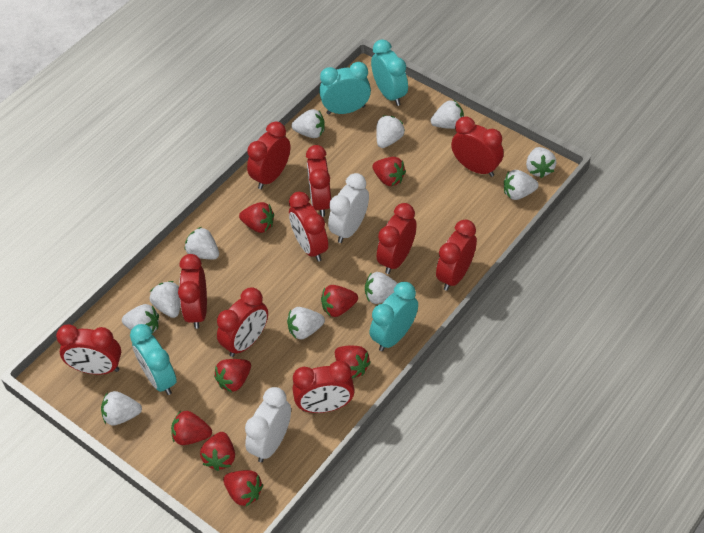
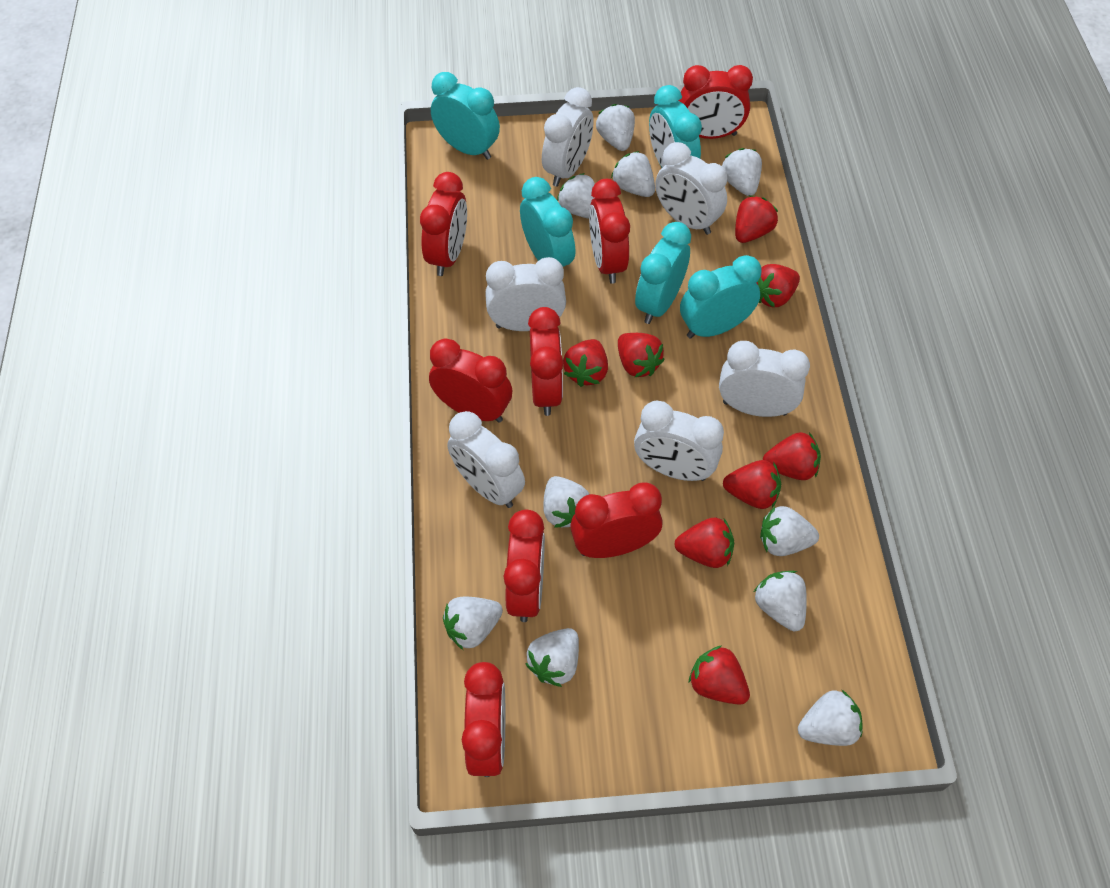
red clock: [56,324,121,375] [178,254,207,329] [217,288,268,357] [247,122,290,189] [289,192,328,262] [293,361,355,413] [306,145,331,217] [377,203,417,274] [436,219,477,291] [451,117,504,177] = 10 -> [420,172,467,276] [429,338,512,423] [462,662,505,777] [504,510,545,622] [528,307,563,416] [570,482,662,558] [589,179,630,284] [678,65,753,139] = 8
turquoise clock: [130,324,177,395] [319,62,371,114] [370,282,418,351] [371,39,408,106] = 4 -> [431,72,500,160] [520,177,575,267] [635,222,691,324] [649,85,702,168] [680,255,762,339] = 5
white clock: [245,387,291,462] [328,173,369,243] = 2 -> [447,411,525,508] [485,257,566,331] [542,87,594,187] [634,401,724,481] [655,142,727,235] [719,341,810,417] = 6
white strawberry: [101,391,142,425] [122,304,159,334] [150,281,180,318] [185,227,219,260] [287,307,325,339] [291,109,325,138] [365,272,398,304] [376,115,405,148] [431,100,464,129] [504,170,539,200] [526,147,556,178] = 11 -> [443,597,503,650] [526,628,579,687] [543,476,589,528] [557,173,595,219] [596,104,635,151] [611,151,655,197] [722,148,762,196] [754,571,807,631] [760,506,819,556] [798,690,863,746] = 10

